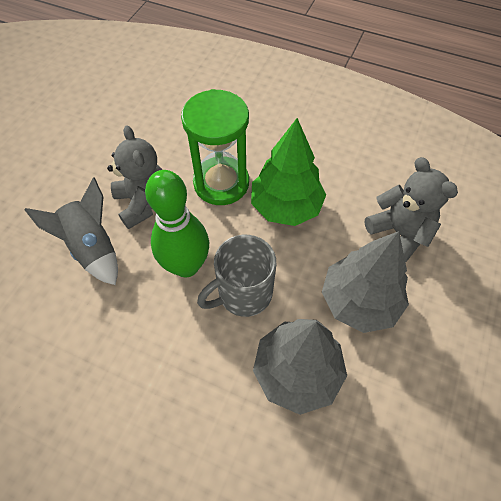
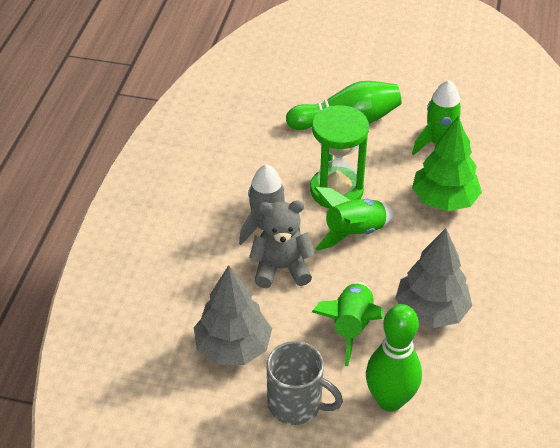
green bowling pin: [145,170,209,277] = 1 -> [286,81,402,130] [366,304,422,412] = 2
green rocket: none = 0 -> [312,282,383,366] [314,187,395,250] [412,80,470,155] = 3
grey teddy bear: [107,126,162,229] [364,157,458,262] = 2 -> [249,200,315,288] = 1

